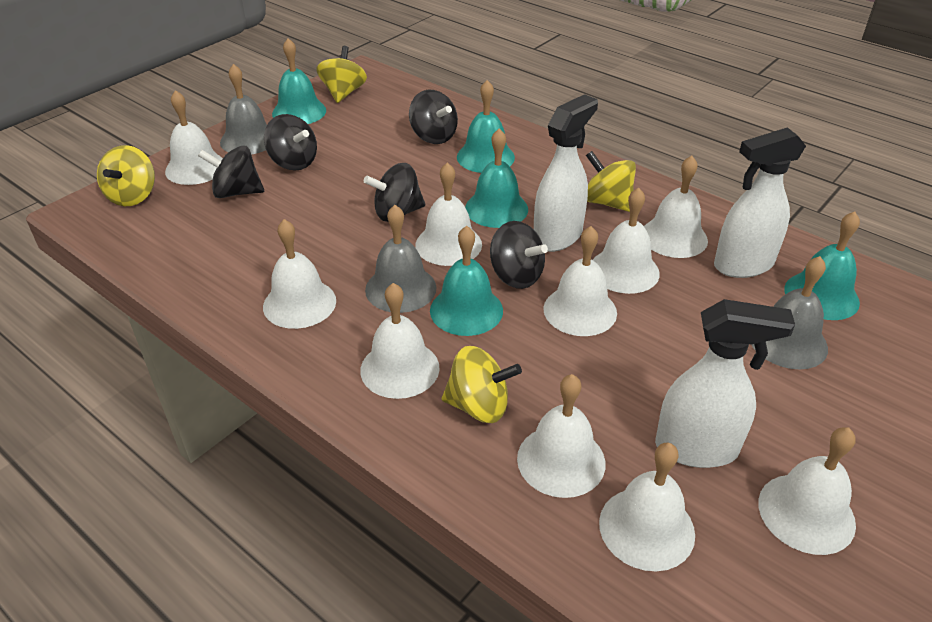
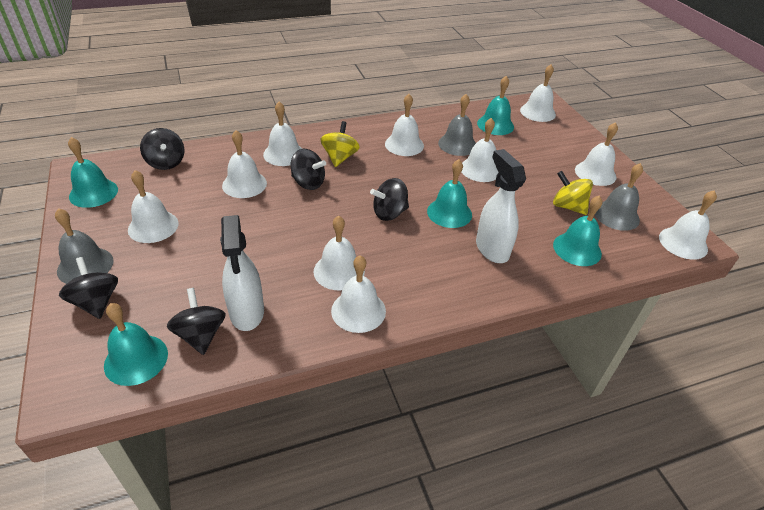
white spray bottle: [534,94,598,252] [655,299,795,468] [714,127,806,278] = 3 -> [220,215,264,331] [476,149,526,263] = 2
yellow spinning top: [97,145,155,206] [316,46,367,103] [442,346,522,423] [586,151,636,212] = 4 -> [320,121,360,167] [553,171,593,215] = 2

